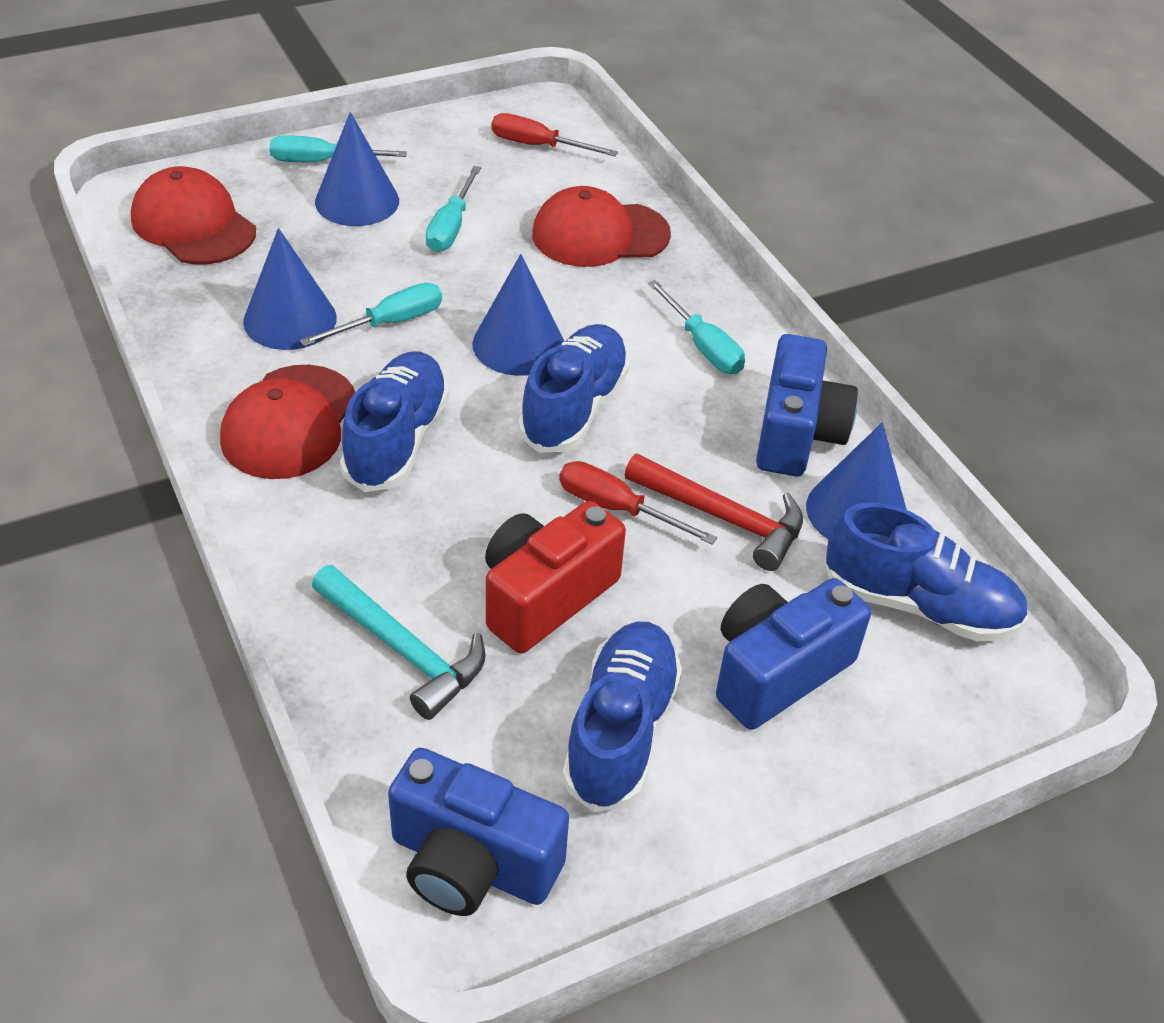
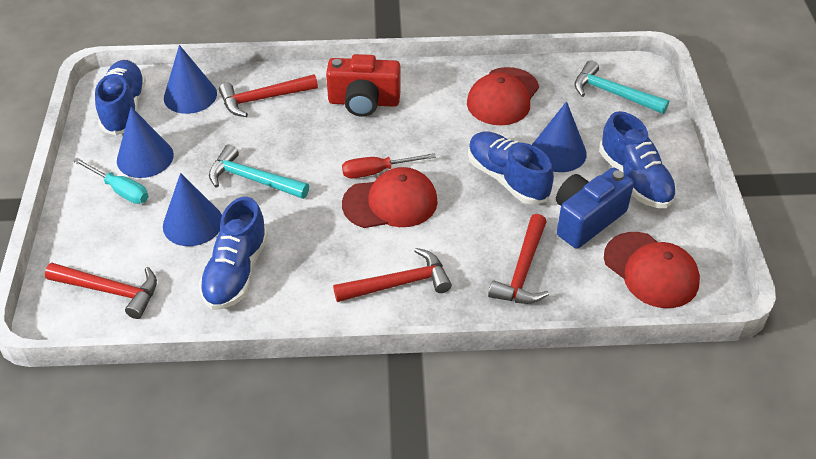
blue camera: [388,748,569,916] [716,578,871,730] [756,334,858,476] = 3 -> [556,167,634,249] = 1
red hammer: [624,454,803,571] = 1 -> [45,263,157,319] [219,74,318,117] [333,248,452,302] [488,214,549,304] = 4
red screwdriver: [492,113,618,156] [559,461,717,545] = 2 -> [342,153,436,178] = 1
turquoise hammer: [312,565,486,720] = 1 -> [209,145,309,199] [574,60,670,114] = 2
turquoise screwdriver: [269,135,407,162] [300,283,442,346] [425,166,481,252] [648,280,745,374] = 4 -> [73,158,149,204] = 1

